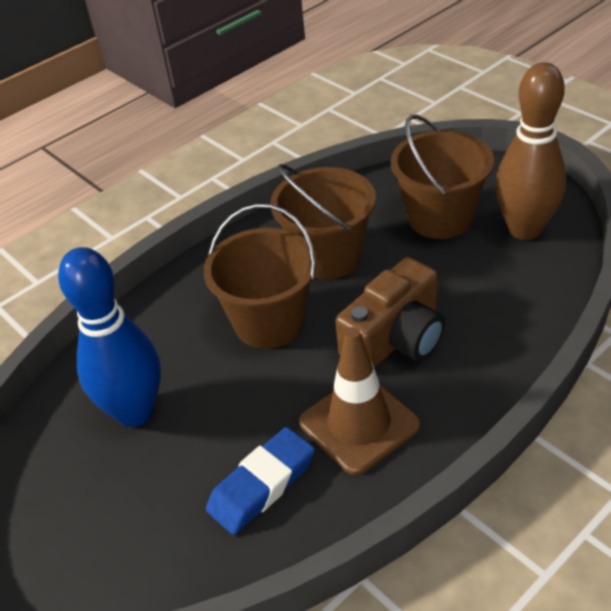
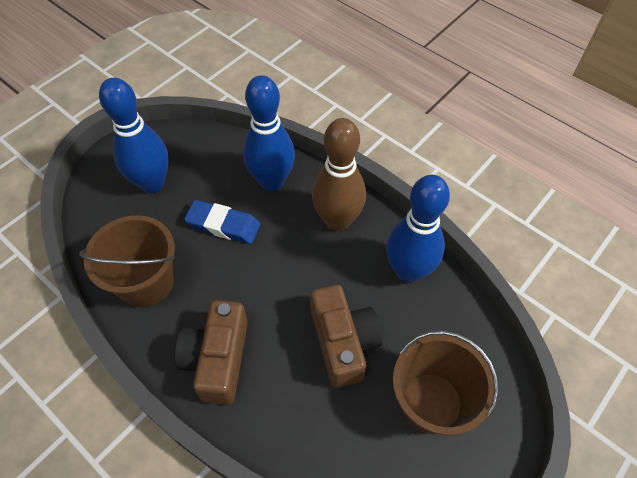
blue bowling pin: [58,247,161,427] = 1 -> [99,78,169,193] [243,75,295,191] [386,175,450,283] = 3
brown bucket: [204,204,317,349] [270,164,376,279] [391,115,494,239] = 3 -> [79,215,175,307] [393,330,499,435] = 2
brown camera: [336,257,445,368] = 1 -> [175,300,248,405] [310,285,383,388] = 2
brown traffic cone: [299,327,420,475] = 1 -> none = 0

